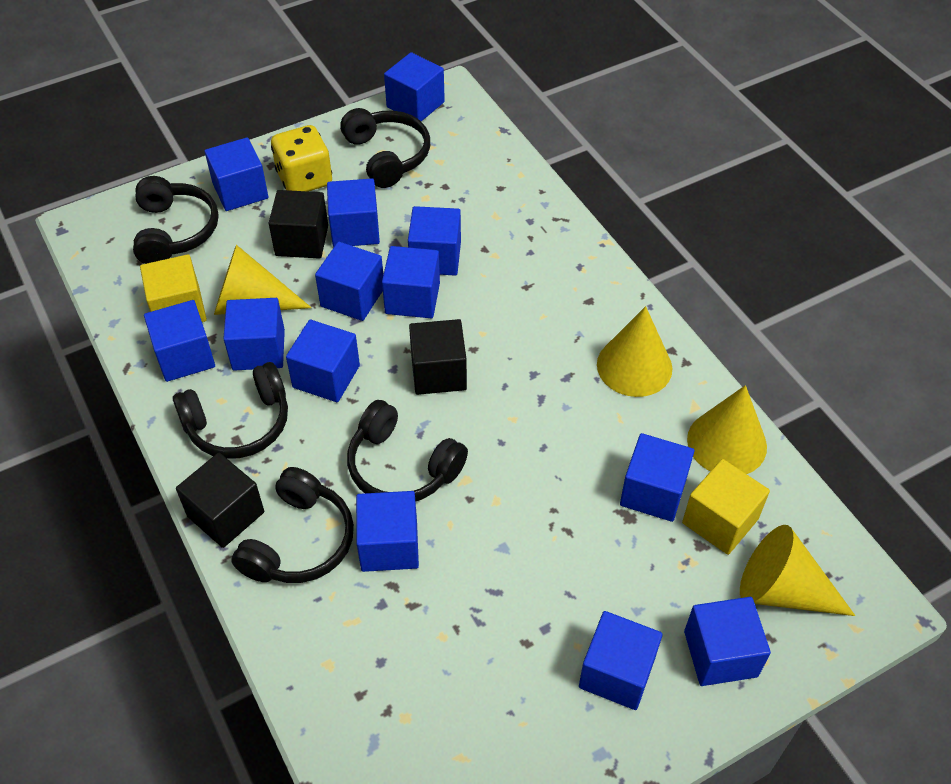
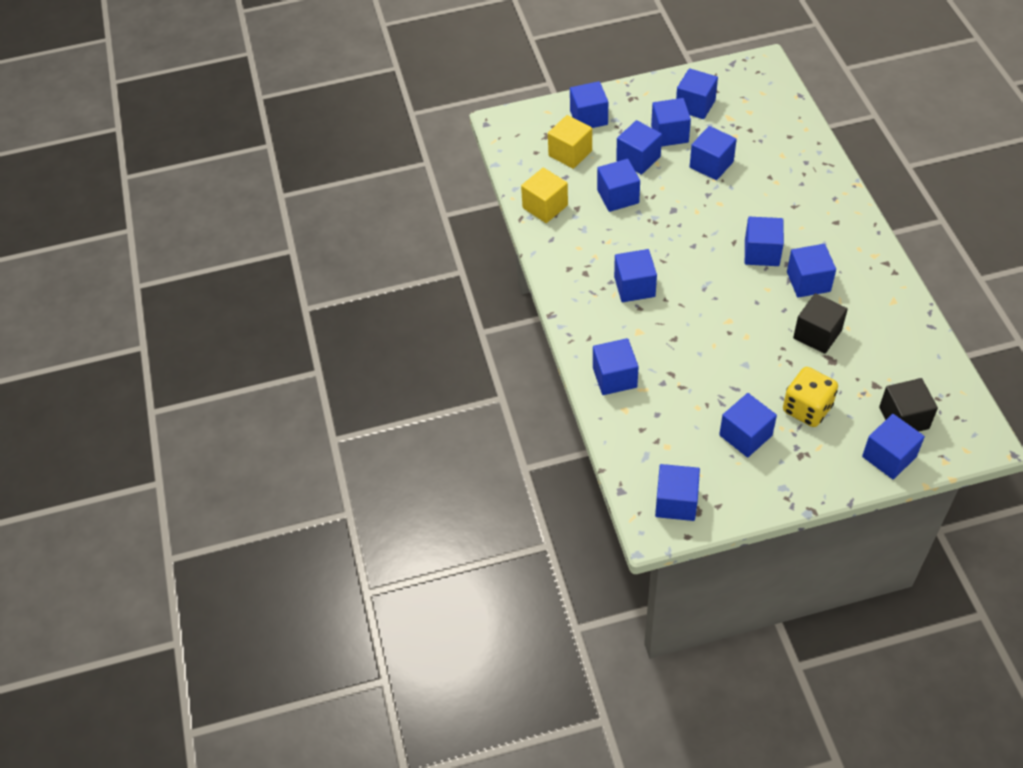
black cube: [176,453,264,548] [269,190,328,259] [409,319,467,395] = 3 -> [793,293,848,354] [879,378,938,432] = 2
black headphones: [133,176,219,264] [173,362,288,459] [231,467,354,583] [340,108,430,188] [347,400,468,502] = 5 -> none = 0
yellow cone: [214,245,312,315] [597,306,672,397] [687,385,767,474] [740,525,856,616] = 4 -> none = 0

